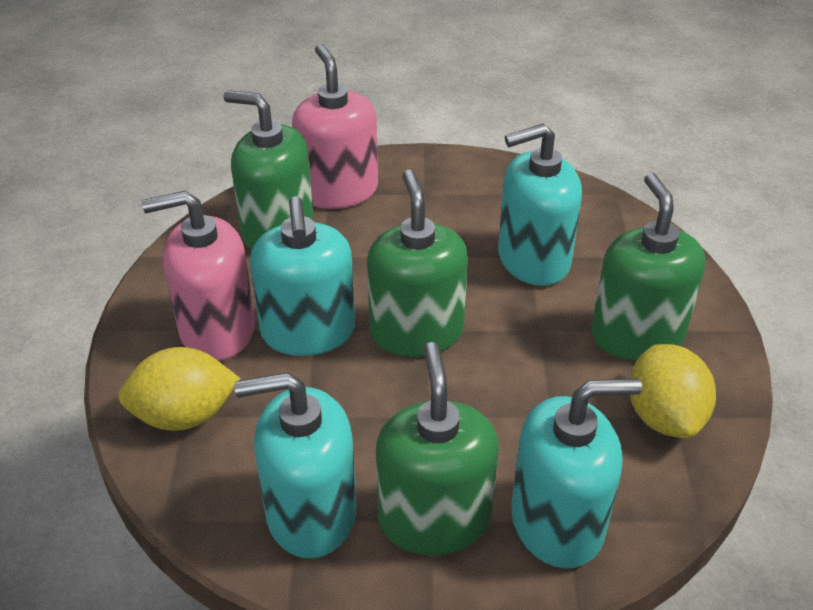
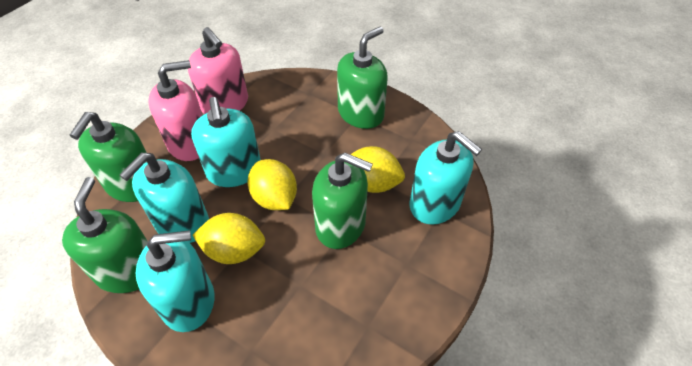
yellow lemon: [118,347,240,431] [630,344,716,438] = 2 -> [193,213,265,264] [248,159,297,210] [350,146,405,193] = 3

